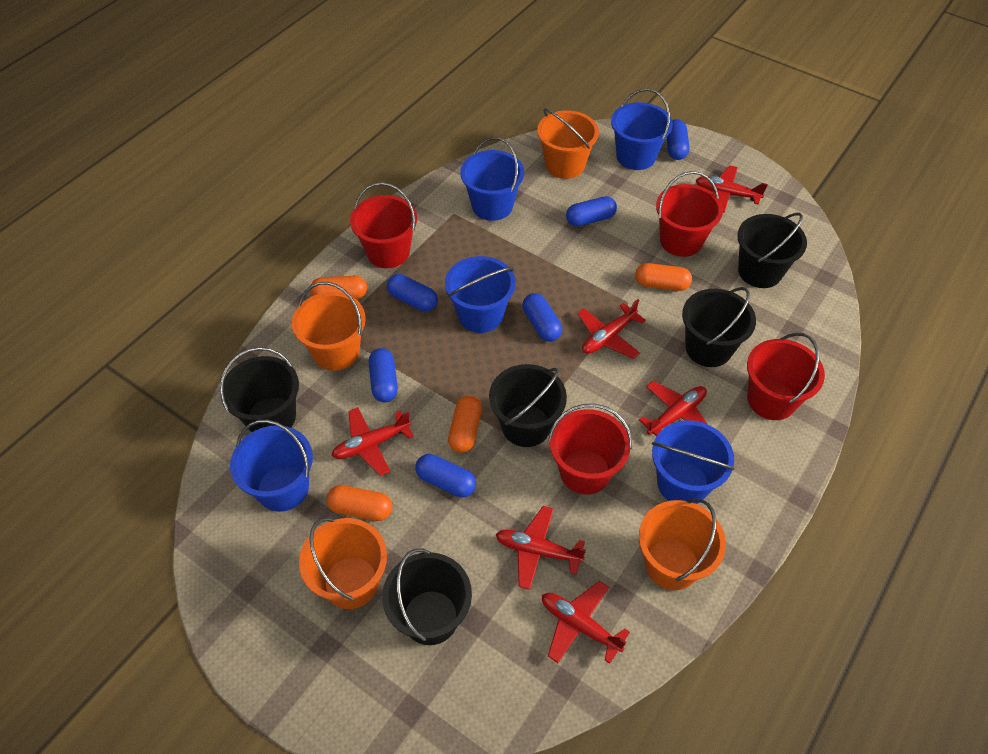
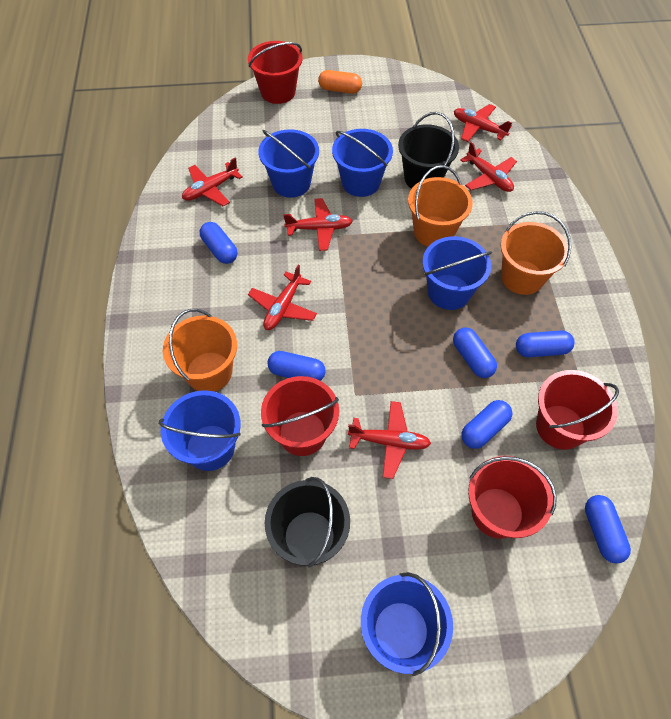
black bucket: [220,347,299,432] [382,549,472,645] [489,364,567,447] [682,287,756,367] [737,213,807,288] = 5 -> [265,477,350,568] [398,112,459,189] = 2
orange bucket: [292,282,366,371] [299,517,387,609] [537,108,599,179] [639,498,726,590] = 4 -> [163,309,237,392] [408,165,473,247] [501,211,571,295] = 3
orange capsule: [310,276,367,300] [326,485,393,521] [448,395,482,453] [635,263,692,291] = 4 -> [318,70,362,94] = 1

